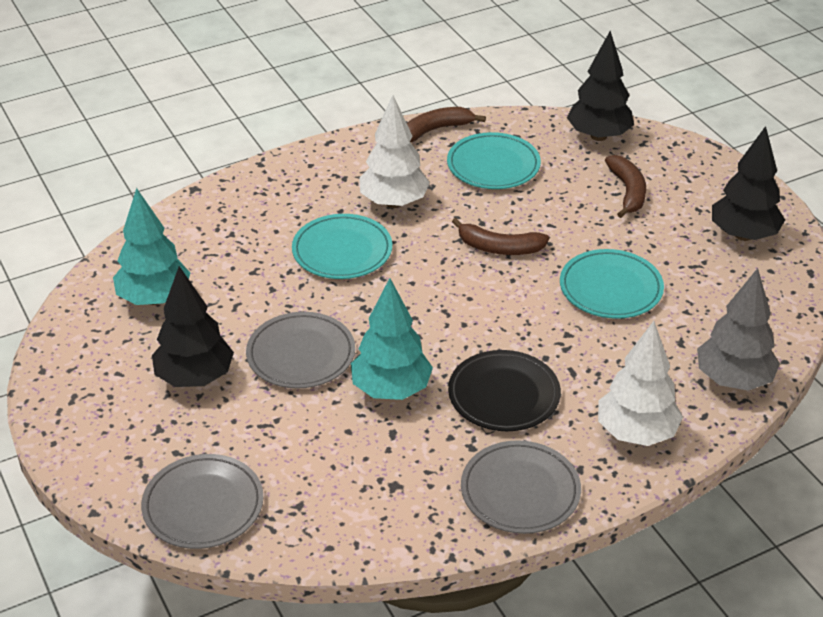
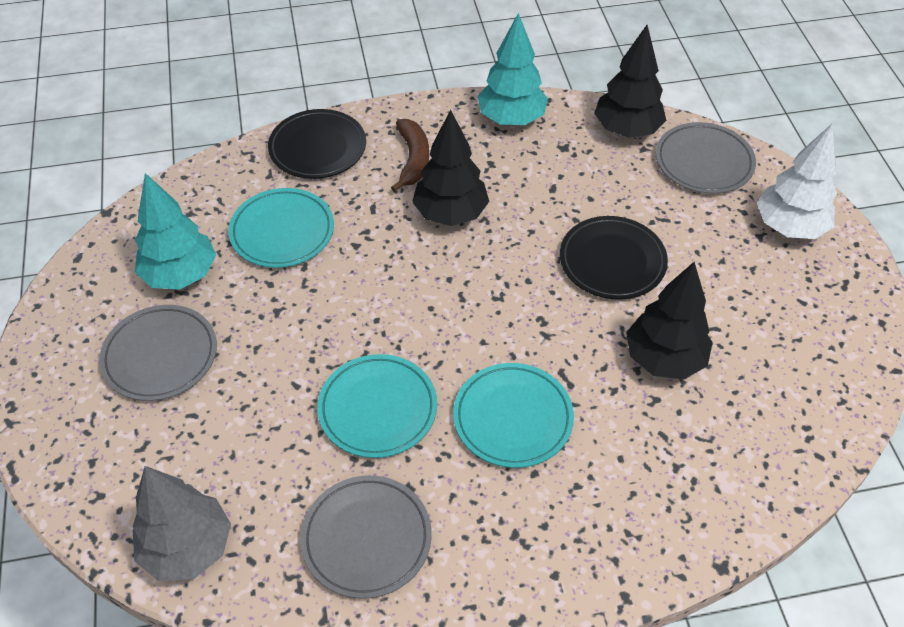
black plate: [448,350,561,431] = 1 -> [268,109,366,179] [560,216,668,300] = 2
brown banana: [407,107,486,142] [452,218,549,255] [605,155,646,218] = 3 -> [391,119,429,192] = 1
white tree: [359,95,430,208] [598,321,683,446] = 2 -> [757,124,837,239] = 1

